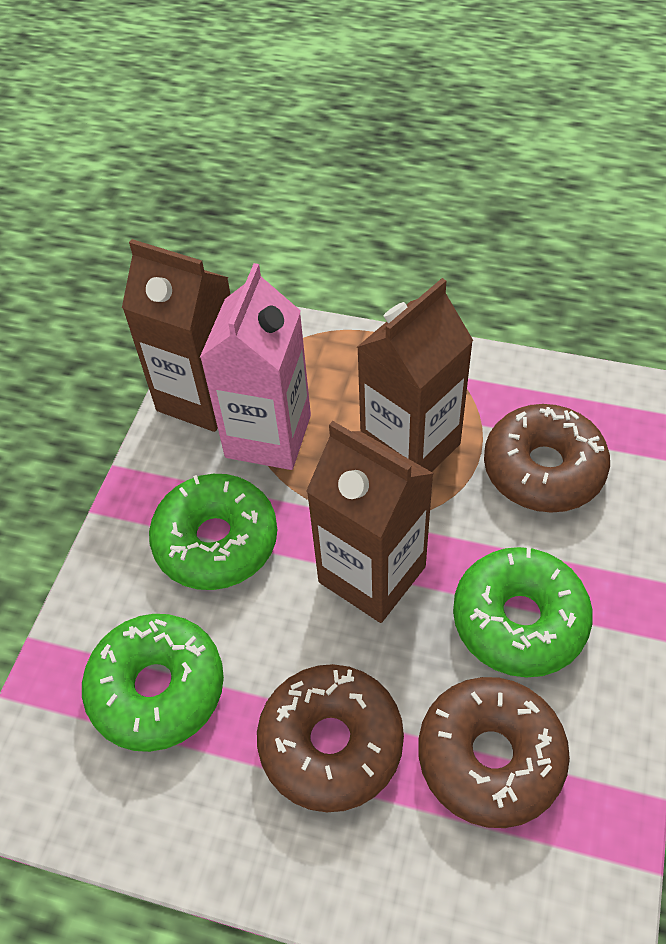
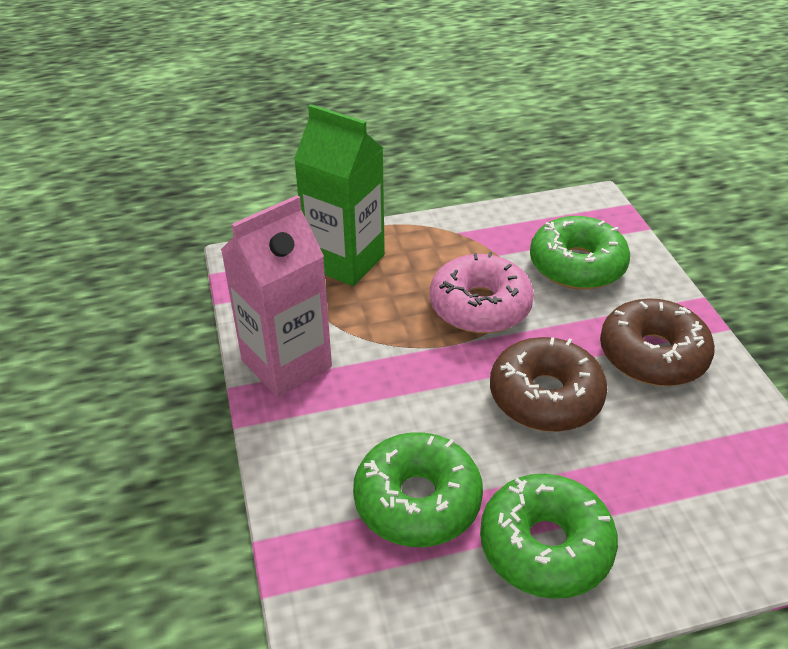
brown carton: [122,239,231,432] [306,421,434,623] [357,278,473,472] = 3 -> none = 0
brown donut: [257,664,404,812] [419,677,570,828] [484,404,610,513] = 3 -> [490,337,607,432] [600,298,715,386] = 2
green carton: none = 0 -> [294,104,385,286] = 1
pink donut: none = 0 -> [430,251,534,334] = 1

